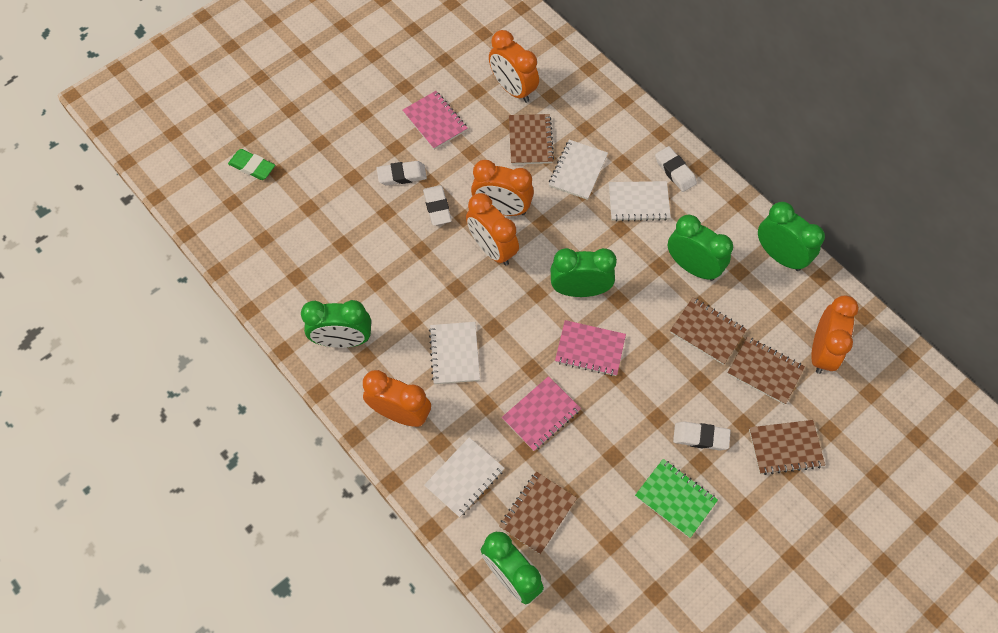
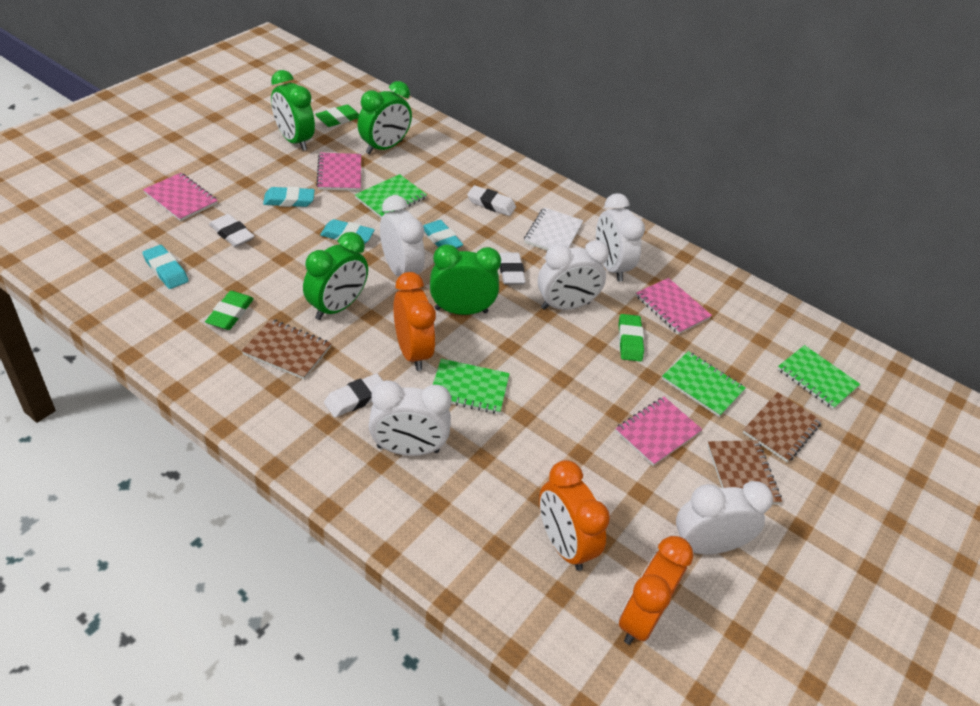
brown notebook: [499,471,577,554] [509,114,554,165] [670,297,747,365] [727,336,805,405] [749,420,825,475] = 5 -> [242,319,331,379] [707,440,782,504] [743,392,822,462] = 3
green clock: [301,300,371,348] [481,532,544,604] [551,248,617,297] [668,215,733,281] [758,202,825,271] = 5 -> [271,70,315,151] [303,232,368,320] [358,81,412,154] [430,244,501,315] = 4
green eraser: [228,149,275,180] = 1 -> [205,291,254,330] [315,104,359,127] [618,314,644,362] = 3
green notebook: [635,459,718,538] = 1 -> [355,174,427,218] [433,359,510,414] [662,351,746,417] [777,345,860,409] = 4
orange clock: [363,370,431,427] [466,193,519,266] [471,160,534,216] [489,30,539,103] [811,296,859,374] = 5 -> [393,272,436,371] [539,460,610,571] [619,536,693,645] = 3
pink notebook: [403,91,468,150] [502,376,581,451] [555,320,626,376] = 3 -> [143,173,218,222] [316,153,361,191] [615,397,702,466] [636,278,712,334] = 4
turquoise eraser: none = 0 -> [142,245,189,289] [263,187,315,207] [320,219,375,244] [423,220,463,248] = 4
white clock: none = 0 -> [369,380,452,456] [380,195,425,277] [538,240,609,310] [596,193,645,282] [676,481,773,554] = 5
white notebook: [424,437,504,517] [429,322,480,384] [549,140,608,200] [609,181,671,221] = 4 -> [524,207,583,251] = 1

